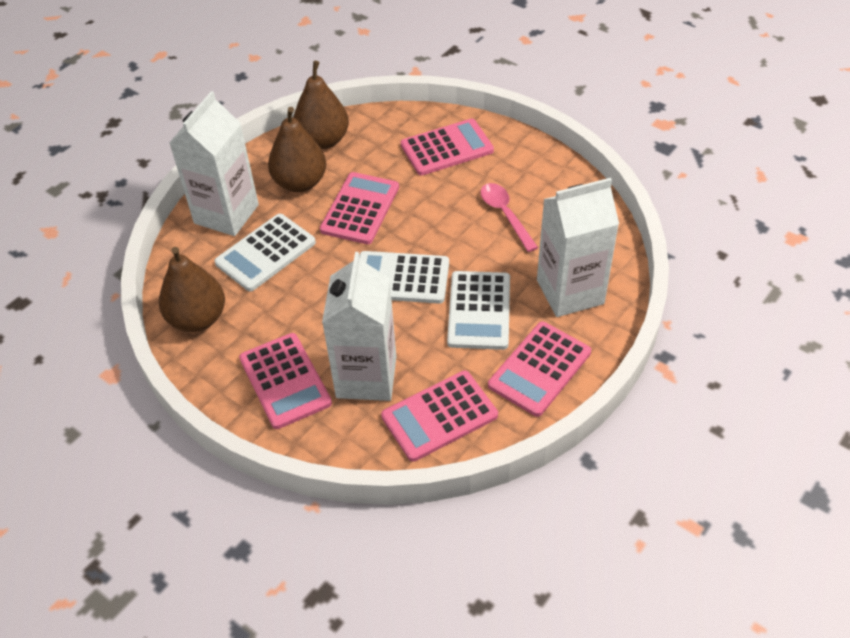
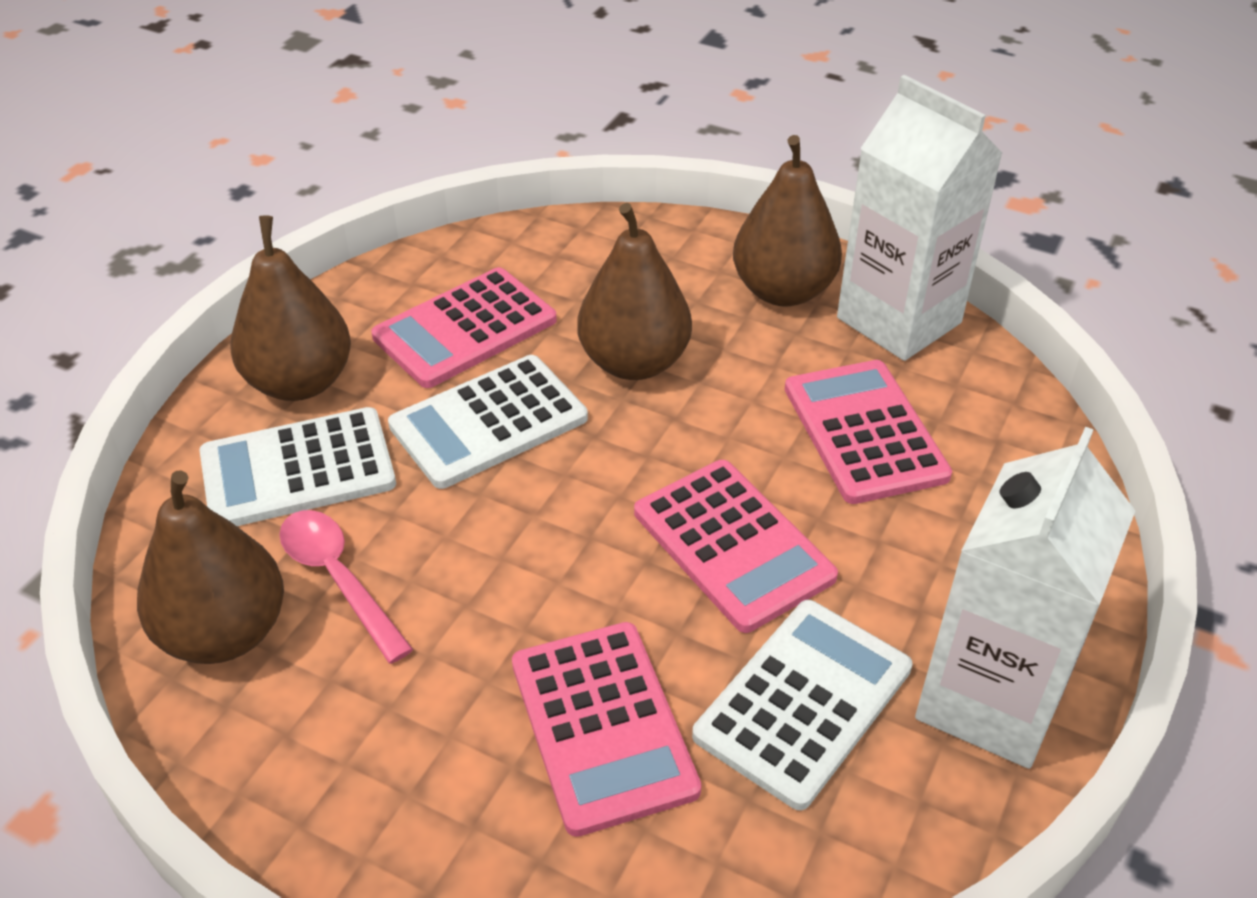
brown pear: [159,247,225,332] [268,107,326,192] [293,61,349,149] = 3 -> [137,471,284,664] [230,215,351,401] [577,203,692,380] [733,135,842,306] = 4
pink calculator: [239,333,332,429] [320,172,399,244] [381,370,498,462] [401,119,494,176] [488,322,591,417] = 5 -> [371,267,557,388] [512,622,701,837] [634,460,838,633] [785,360,952,504] = 4
white carton: [169,91,259,236] [322,252,396,401] [537,178,619,317] = 3 -> [837,75,1003,361] [915,427,1135,769] = 2

